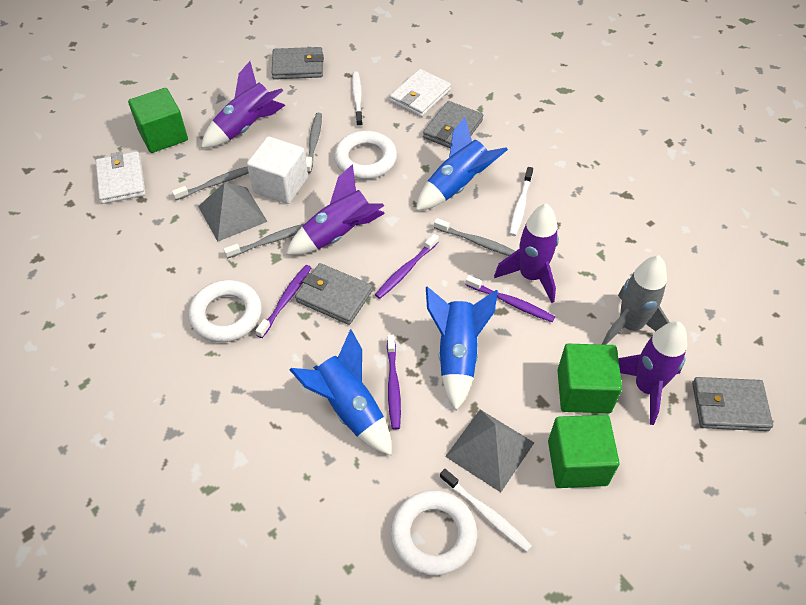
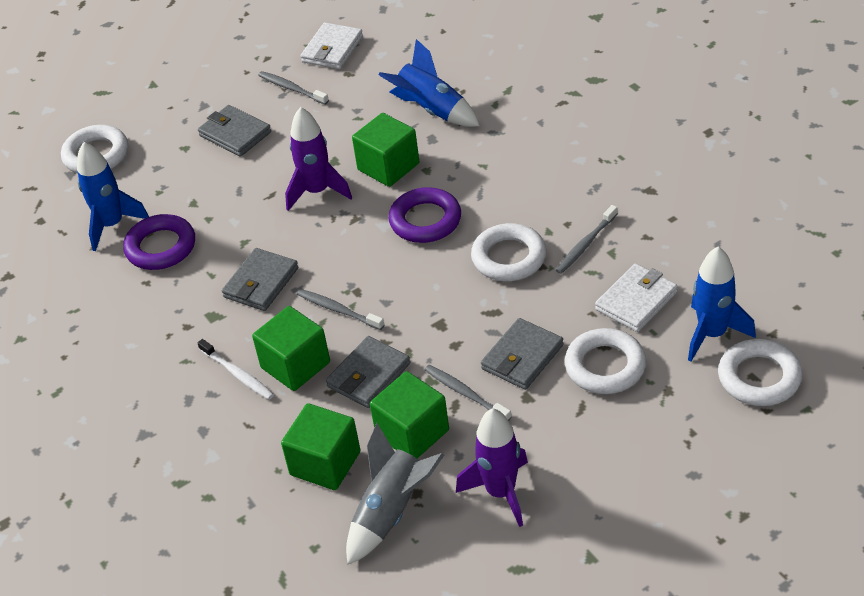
green cube: [128,88,188,153] [548,415,620,488] [557,344,622,413] = 3 -> [252,306,330,391] [281,403,360,490] [352,113,419,187] [370,371,449,458] = 4
grey pyramid: [198,182,268,241] [445,410,534,492] = 2 -> none = 0
purple ring: none = 0 -> [123,214,195,270] [389,187,461,243] = 2
purple rocket: [201,61,285,148] [286,164,385,255] [494,203,559,303] [618,321,687,425] = 4 -> [285,107,352,211] [456,408,528,527] = 2
purple toothbrush: [255,265,311,338] [375,234,439,299] [387,335,401,430] [465,275,555,322] = 4 -> none = 0
white cube: [247,136,308,204] = 1 -> none = 0
white ring: [189,280,262,342] [334,131,397,179] [391,490,477,576] = 3 -> [61,125,128,173] [471,223,546,281] [564,328,646,394] [718,339,802,406] = 4
white toothbrush: [352,71,363,127] [440,469,532,552] [509,167,533,236] = 3 -> [198,339,274,400] = 1

